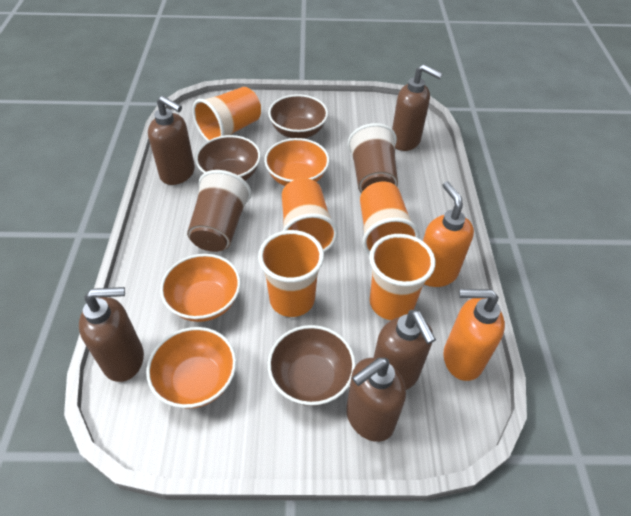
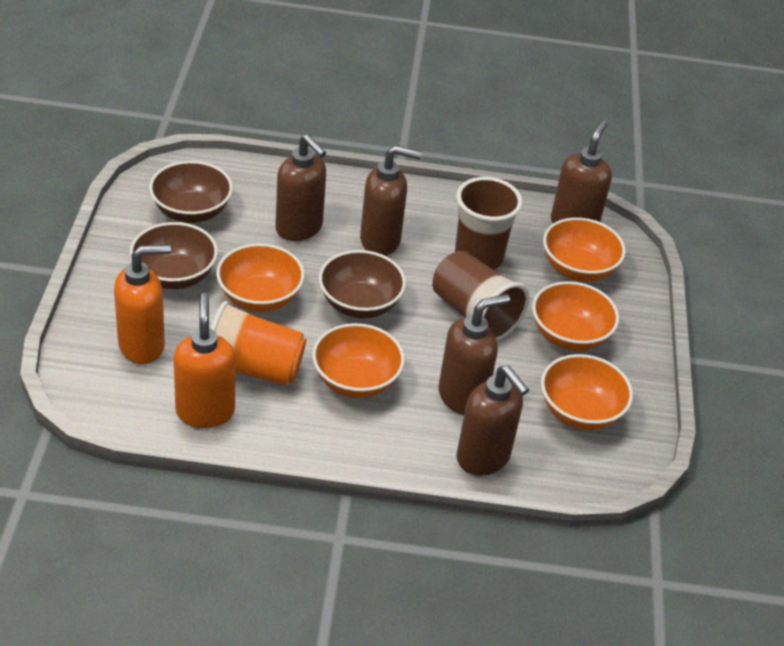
orange bowl: [146,327,236,409] [160,254,241,322] [264,138,329,186] = 3 -> [216,243,305,312] [312,323,405,398] [532,281,619,351] [541,354,633,430] [543,217,626,282] = 5
orange cup: [192,87,261,141] [258,230,324,317] [282,178,338,252] [360,181,420,256] [369,234,435,320] = 5 -> [210,301,306,386] = 1

